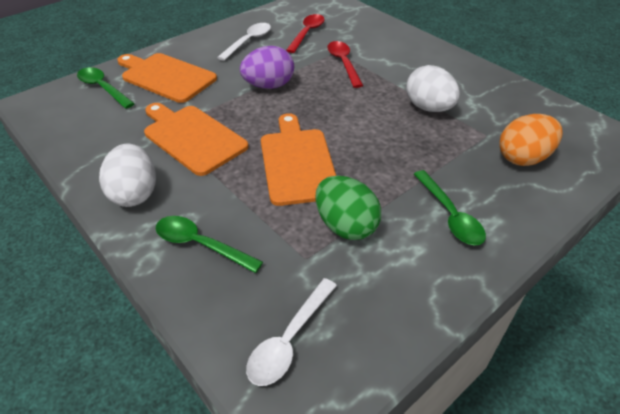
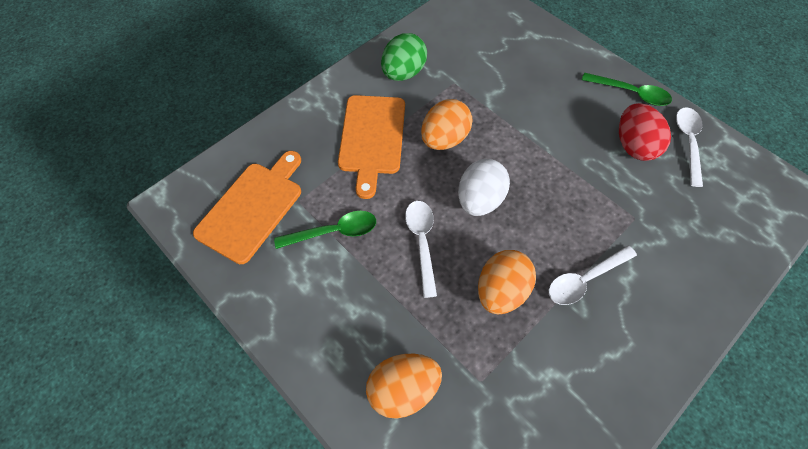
green spoon: [77,67,135,109] [156,216,263,273] [414,170,486,245] = 3 -> [274,211,376,249] [582,72,672,106] = 2
orange cutting board: [117,53,217,103] [144,103,248,176] [261,113,336,206] = 3 -> [193,151,301,264] [338,95,405,199] = 2
orange egg: [499,114,562,166] = 1 -> [366,354,442,419] [421,99,472,150] [478,250,536,315] = 3
purple egg: [240,46,294,89] = 1 -> none = 0
red egg: none = 0 -> [619,103,671,161] = 1
red spoon: [286,14,325,53] [327,41,363,88] = 2 -> none = 0
white egg: [99,144,156,207] [406,65,460,112] = 2 -> [458,159,510,216] = 1
white spoon: [217,23,271,61] [246,278,337,386] = 2 -> [405,201,437,298] [549,246,637,305] [676,108,703,187] = 3

